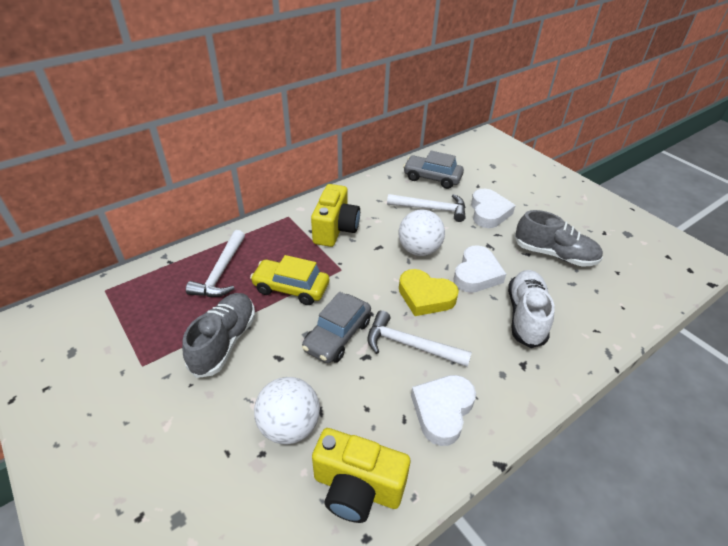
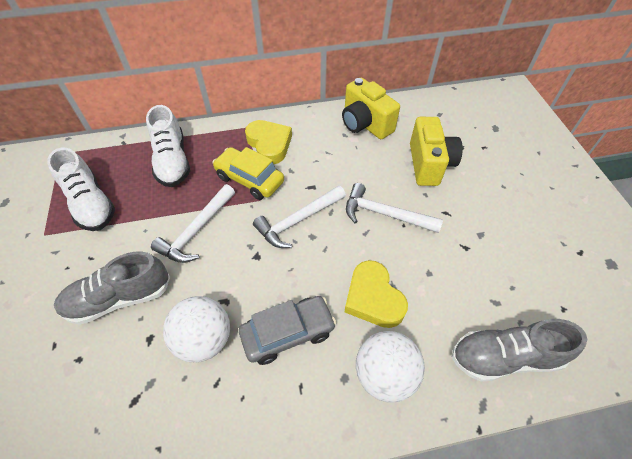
grey car: [302,292,371,363] [403,151,464,189] = 2 -> [239,296,336,365] = 1
white heart: [411,375,476,446] [453,245,506,293] [471,189,516,228] = 3 -> none = 0
white shoe: [508,270,555,348] = 1 -> [47,148,115,231] [146,105,190,187] = 2
yellow heart: [399,269,459,316] = 1 -> [245,120,292,164] [345,260,408,328] = 2

